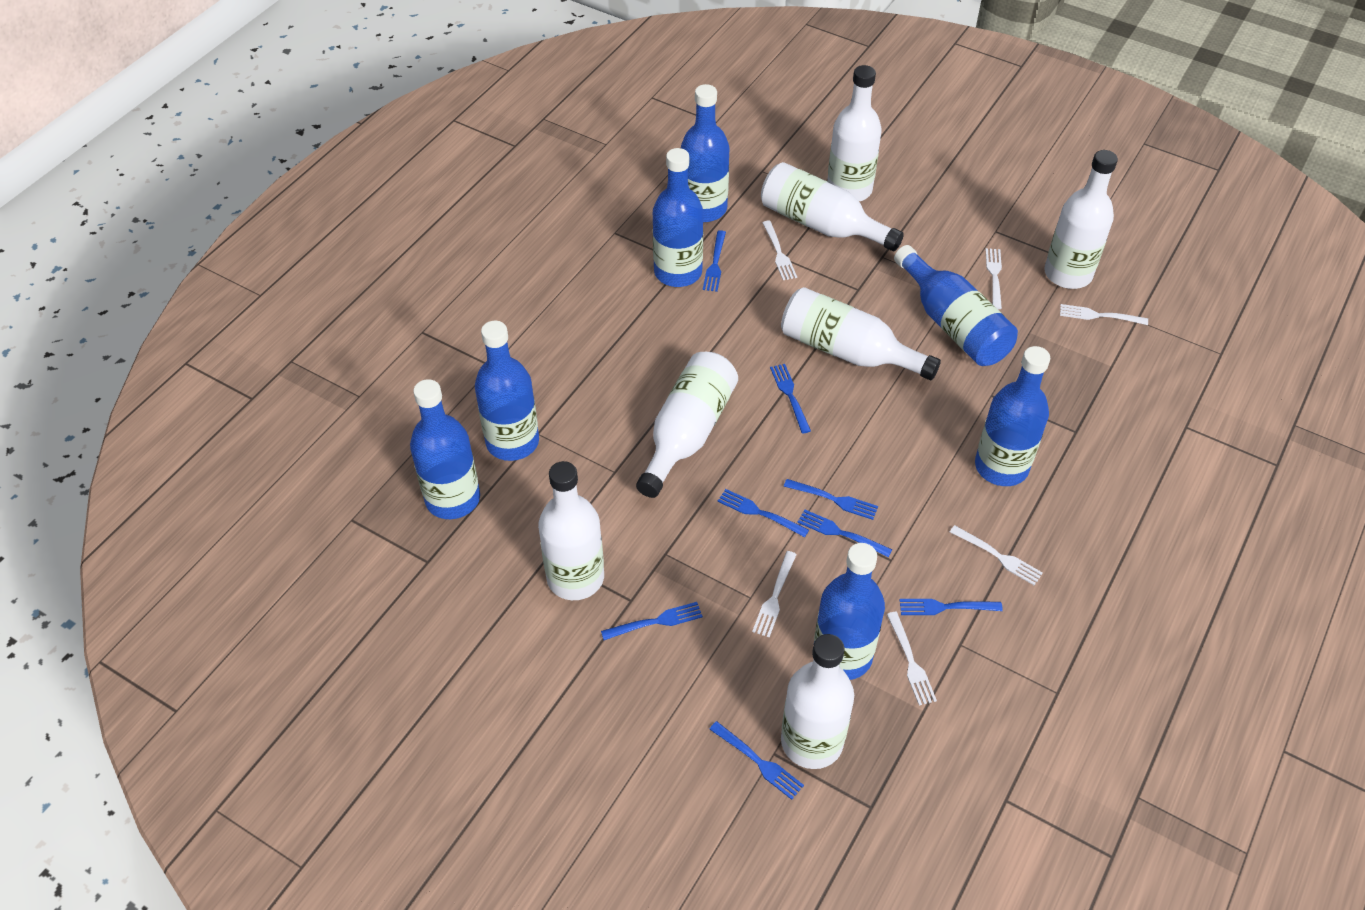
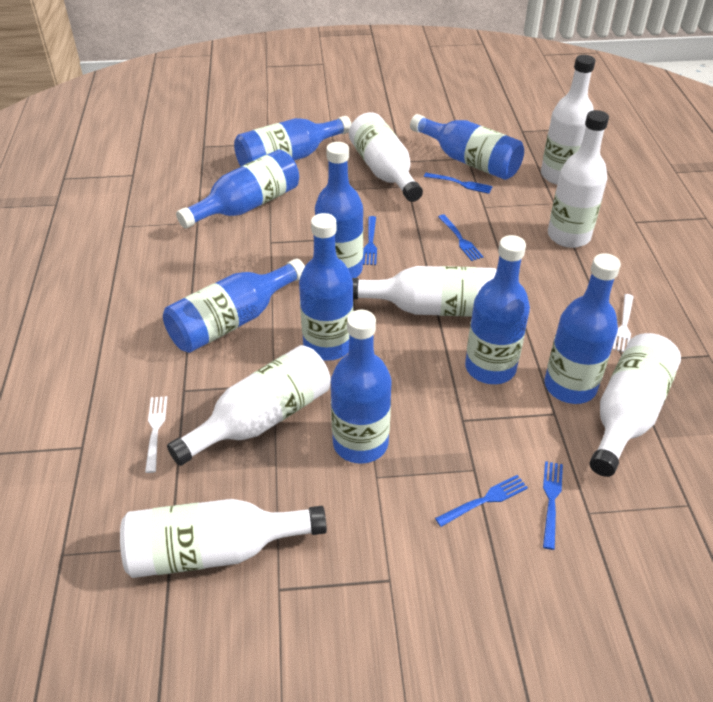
blue bottle: [410,379,480,519] [475,321,539,461] [653,148,703,287] [681,84,729,222] [814,543,885,680] [894,245,1018,366] [975,346,1050,486] = 7 -> [163,258,305,353] [176,150,299,229] [234,116,351,166] [299,213,353,361] [315,142,363,278] [331,310,391,464] [410,114,524,180] [465,235,530,384] [545,253,621,404] = 9
blue fork: [601,602,703,640] [703,230,726,292] [710,721,804,800] [717,489,809,537] [770,364,811,434] [784,479,878,520] [797,510,892,557] [899,599,1003,615] = 8 -> [363,216,377,265] [424,173,493,194] [435,475,528,527] [438,214,483,261] [543,461,563,550] = 5
white fork: [752,551,797,637] [762,221,797,280] [887,612,937,706] [950,525,1043,585] [985,248,1002,309] [1060,304,1148,325] = 6 -> [145,396,167,473] [613,294,634,352] = 2

